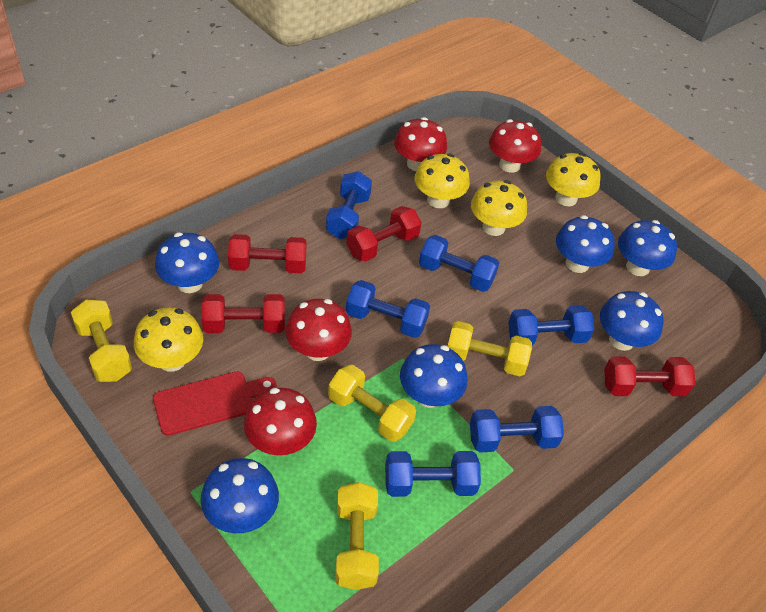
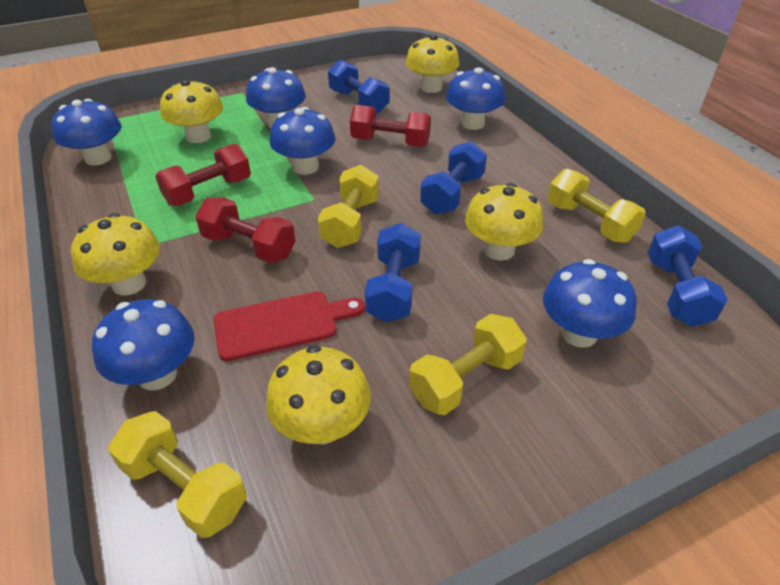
blue dumbbell: [326,171,372,239] [346,280,430,338] [385,451,481,497] [419,235,499,292] [470,406,564,453] [508,305,594,346] = 6 -> [328,60,390,114] [365,223,421,322] [420,141,487,214] [648,226,728,327] = 4
red dumbbell: [202,294,285,333] [228,234,307,273] [346,206,422,262] [604,357,695,396] = 4 -> [155,144,251,206] [195,197,296,263] [350,105,431,147] = 3
red mushroom: [244,388,317,455] [285,299,352,361] [394,117,447,171] [489,119,541,173] = 4 -> none = 0
yellow mushroom: [134,307,203,372] [414,154,470,208] [471,180,527,236] [546,153,601,206] = 4 -> [71,213,160,296] [160,79,223,143] [266,345,371,444] [405,34,459,93] [465,183,544,261] = 5

